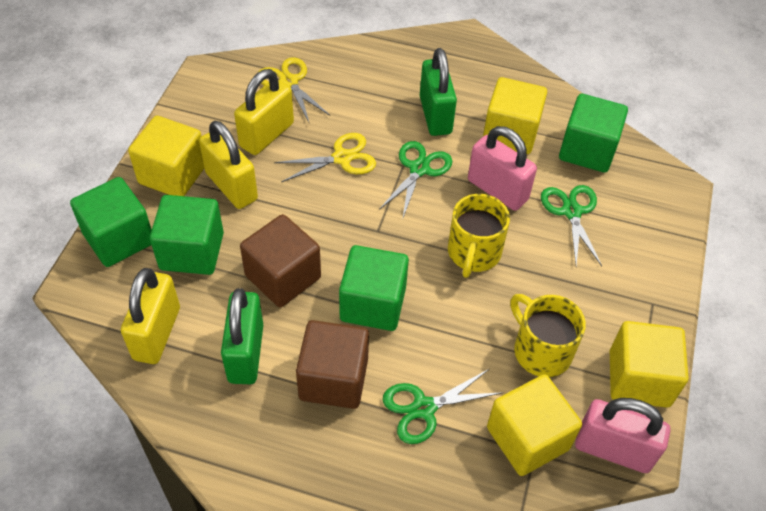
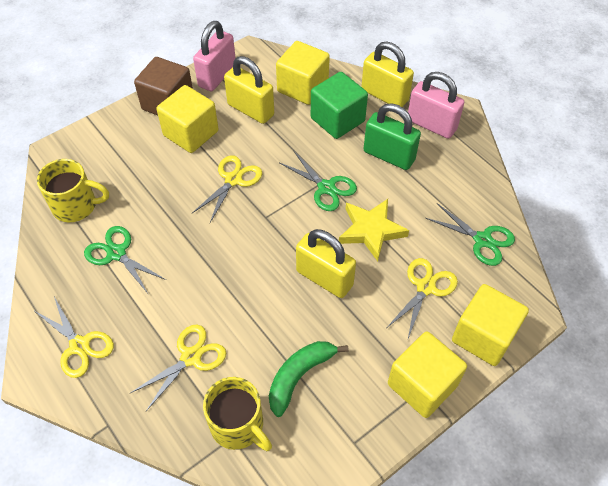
brown cube: [240,214,321,307] [296,320,369,409] = 2 -> [134,57,193,115] = 1
green banana: none = 0 -> [269,341,349,417] = 1
green cube: [70,177,152,267] [150,195,224,275] [339,245,409,331] [559,94,628,172] = 4 -> [311,72,368,139] = 1
green padlock: [221,288,263,384] [420,48,457,136] = 2 -> [363,103,421,170] = 1
yellow scissors: [259,57,331,124] [274,133,376,182] = 2 -> [33,297,114,378] [130,324,226,411] [192,156,262,222] [387,258,458,338] = 4
yellow star: none = 0 -> [339,199,409,261] = 1

